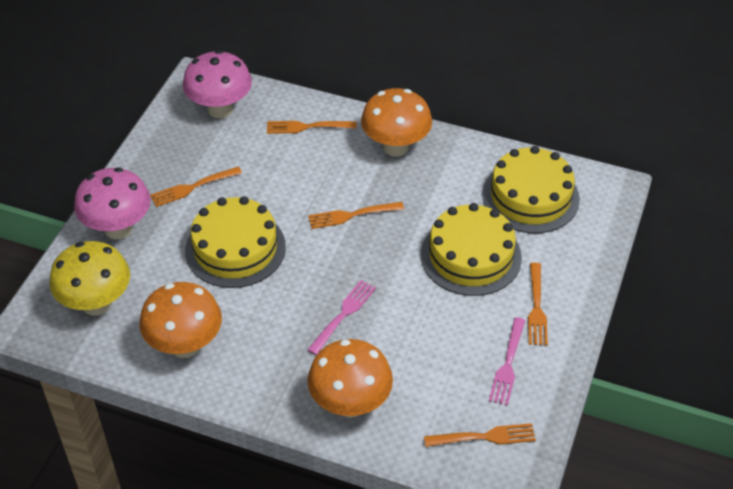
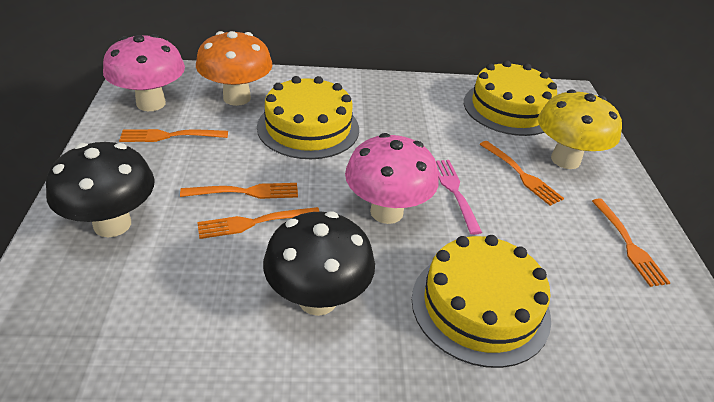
black mushroom: none = 0 -> [46,142,155,237] [263,211,375,316] = 2
orange mushroom: [139,282,222,358] [308,339,393,418] [361,88,432,157] = 3 -> [196,31,273,106] = 1
pink fork: [307,280,376,355] [489,317,525,406] = 2 -> [436,160,482,235] = 1

